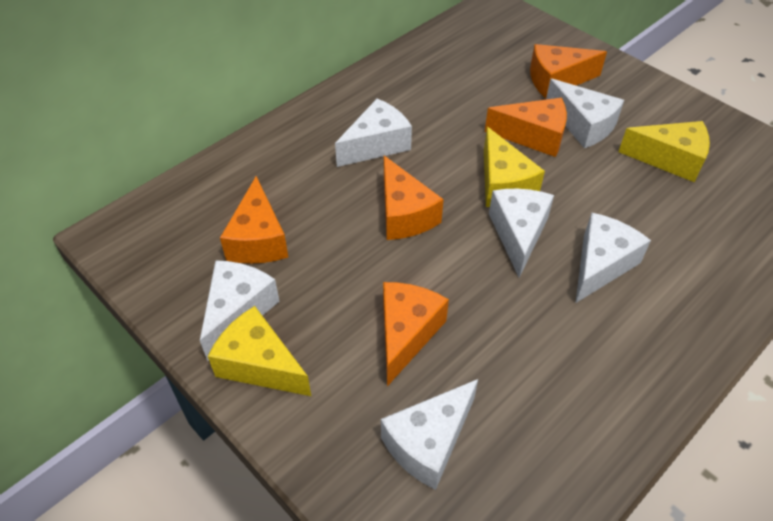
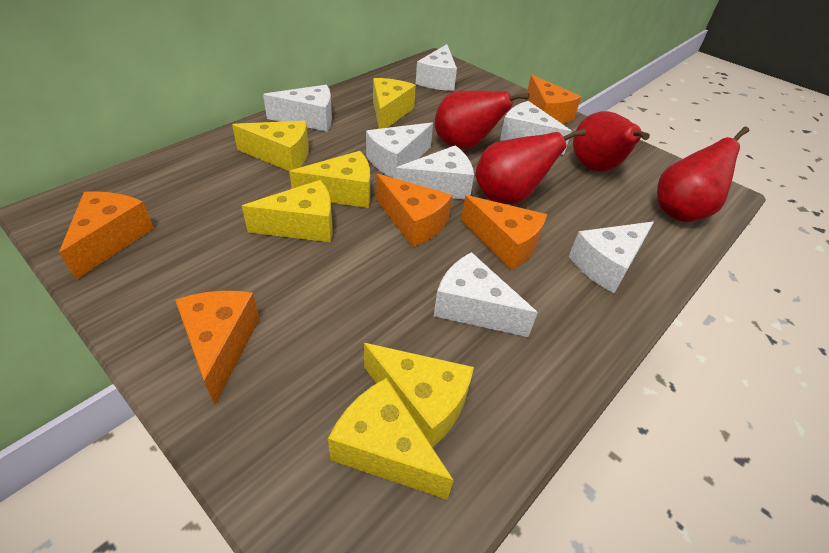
red pear: none = 0 -> [435,91,529,149] [475,128,586,204] [573,111,650,171] [657,127,749,222] = 4
white cheese: [200,260,280,361] [335,99,412,167] [381,379,478,490] [489,189,554,278] [546,79,624,148] [576,213,651,303] = 6 -> [263,85,332,132] [366,122,433,179] [396,145,474,199] [416,44,457,91] [434,252,538,337] [500,101,572,155] [569,221,654,293] = 7
yellow cheese: [208,306,311,396] [484,127,545,207] [618,121,710,182] = 3 -> [232,121,309,171] [242,180,332,242] [289,151,370,208] [328,378,454,500] [364,343,474,447] [373,78,416,129] = 6

